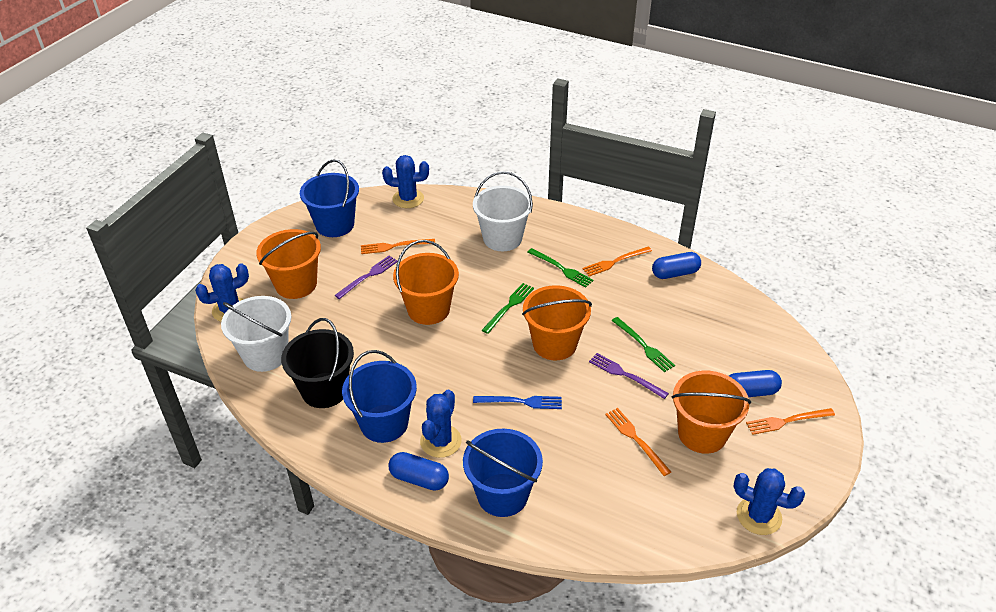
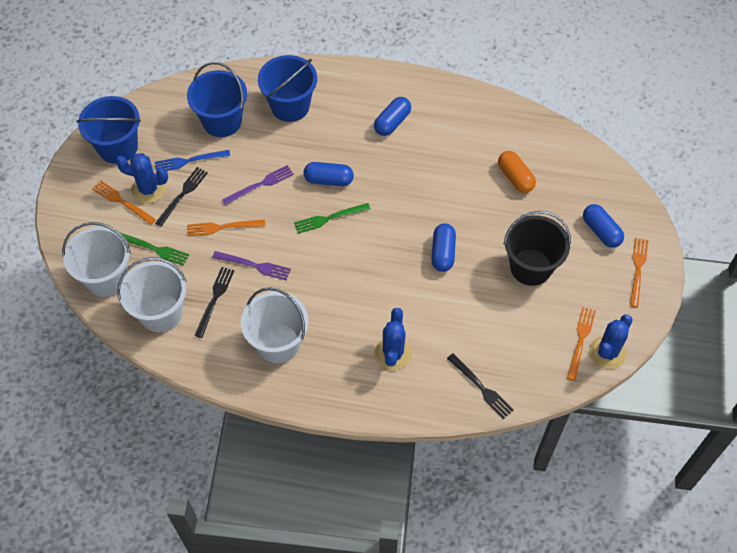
black fork: none = 0 -> [155,167,208,227] [194,267,234,338] [447,353,514,419] = 3
blue cactus: [195,263,249,322] [382,155,429,208] [420,390,462,458] [733,468,805,535] = 4 -> [116,153,168,204] [375,308,412,370] [589,314,633,369] = 3
blue capsule: [389,452,449,491] [652,252,701,279] [729,370,782,397] = 3 -> [304,162,354,186] [374,97,411,136] [431,223,456,272] [583,204,624,248] = 4
green fork: [482,283,534,334] [528,248,594,288] [612,317,675,372] = 3 -> [121,233,189,266] [294,203,370,234] = 2
orange bucket: [256,229,321,299] [393,240,459,325] [522,285,592,360] [671,371,751,454] = 4 -> none = 0
orange capsule: none = 0 -> [498,151,536,193] = 1
white bucket: [221,296,291,372] [473,171,533,251] = 2 -> [62,222,131,297] [117,257,187,332] [241,287,309,363] = 3

